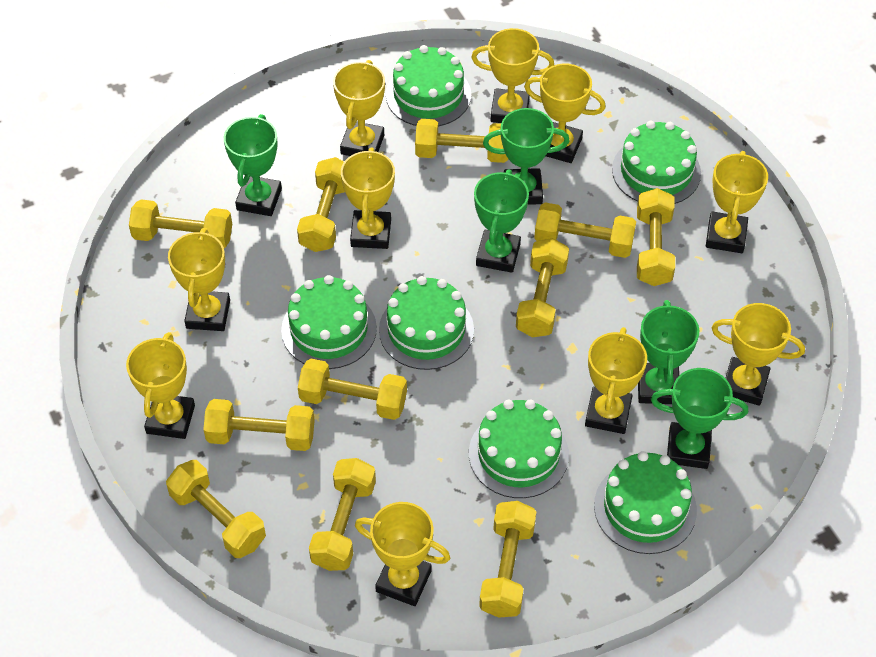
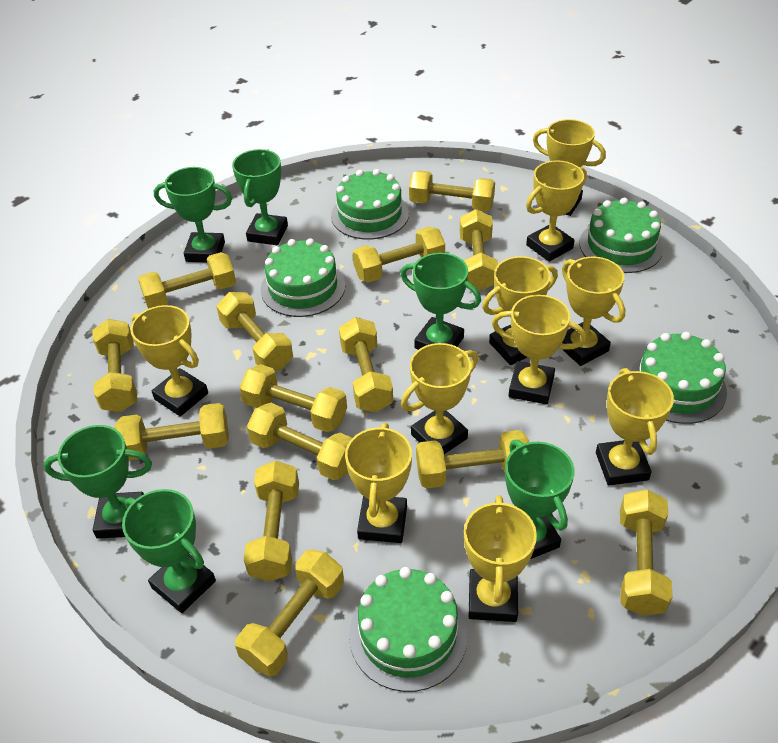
green cake: [281,275,377,369] [379,276,474,370] [386,45,471,127] [469,400,569,498] [594,451,697,554] [612,121,701,204] = 6 -> [261,238,345,317] [331,169,409,240] [349,567,468,692] [580,198,663,273] [630,332,727,424] = 5
green trophy: [224,114,282,216] [474,169,529,273] [483,108,570,205] [638,300,699,404] [651,368,748,469] = 5 -> [43,425,152,539] [122,489,216,613] [154,167,232,262] [232,149,288,245] [400,253,481,350] [505,440,575,559] = 6
yellow dumbbell: [129,199,232,248] [166,460,266,558] [203,399,315,451] [297,157,345,252] [298,359,407,420] [309,458,376,571] [415,119,508,163] [479,501,536,618] [516,238,569,337] [534,202,636,258] [637,188,675,286] = 11 -> [93,319,137,412] [114,403,229,460] [138,252,236,309] [216,292,293,371] [235,549,344,677] [240,364,347,432] [244,461,299,582] [247,403,352,481] [339,317,393,412] [353,227,445,283] [409,170,495,212] [416,430,529,489] [460,209,498,290] [620,489,673,616] = 14

